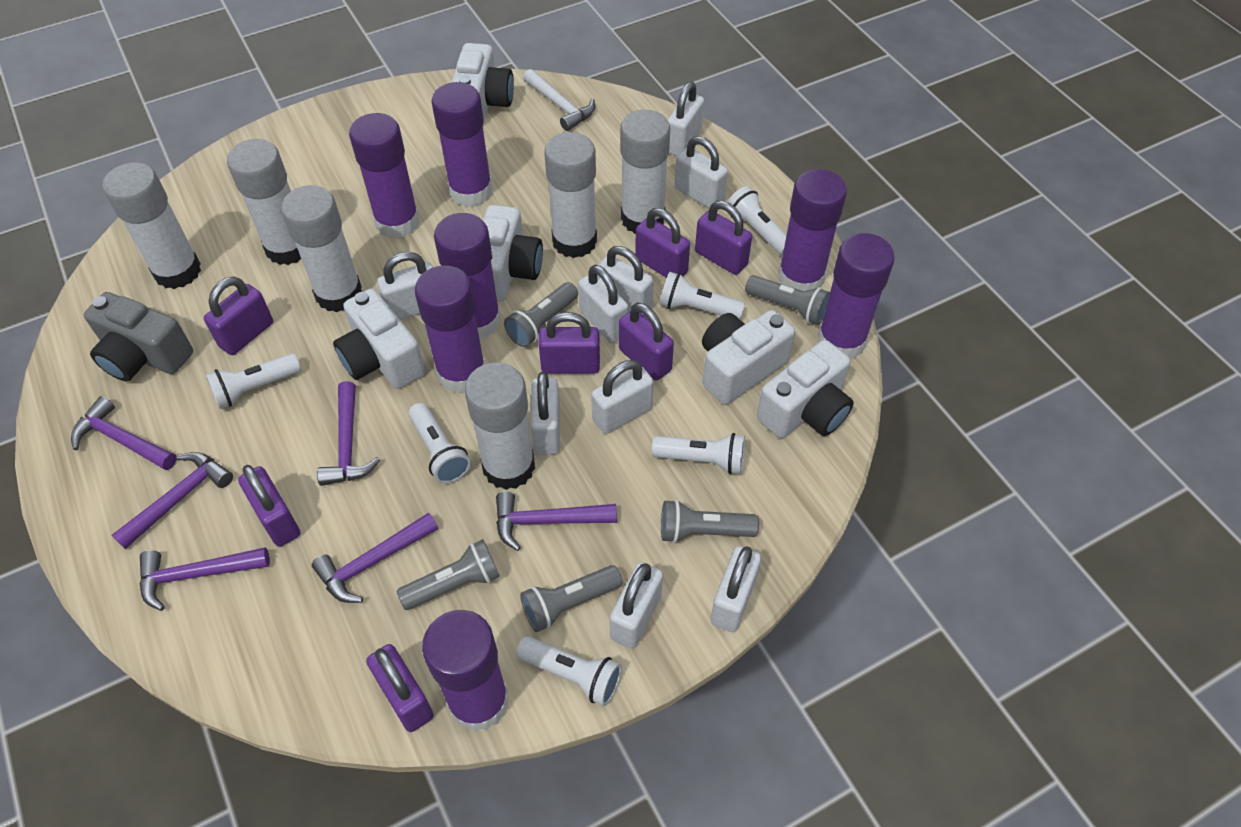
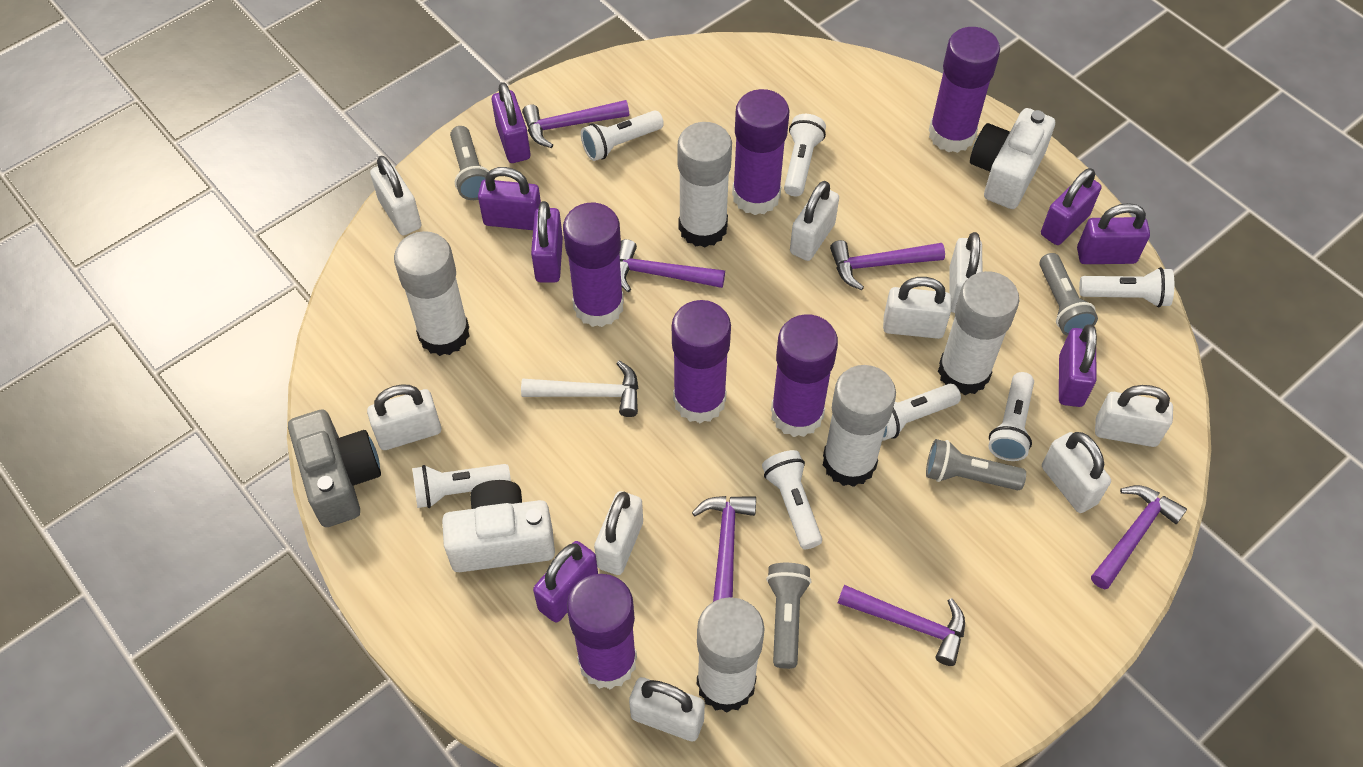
grey flashlight: [397,539,500,610] [504,282,578,347] [520,565,623,632] [661,500,759,543] [745,275,830,325] = 5 -> [450,126,489,200] [766,563,812,669] [926,439,1026,490] [1039,253,1098,336] = 4
purple glue stick: [349,113,420,239] [415,265,485,393] [422,610,509,732] [431,82,493,207] [434,213,501,339] [778,169,847,291] [817,233,895,358] = 7 -> [563,203,624,327] [567,574,637,690] [672,300,731,423] [732,89,789,215] [771,314,838,437] [929,27,1000,153] = 6
white camera: [333,289,425,389] [451,43,514,124] [483,205,543,302] [702,310,795,405] [756,340,854,438] = 5 -> [442,480,555,572] [970,108,1055,209] = 2
white flashlight: [206,353,301,409] [408,403,471,484] [516,636,622,706] [652,433,745,474] [660,272,745,319] [728,186,786,256] = 6 -> [412,464,511,508] [581,110,664,161] [762,450,822,549] [784,114,826,196] [882,384,961,440] [988,372,1034,461] [1079,267,1174,307] = 7
white glue stick: [103,162,201,289] [227,139,301,265] [281,185,362,312] [465,362,535,490] [544,132,597,258] [620,110,670,234] = 6 -> [394,231,469,356] [678,122,732,247] [697,597,765,713] [823,365,896,487] [938,271,1019,395] = 5

